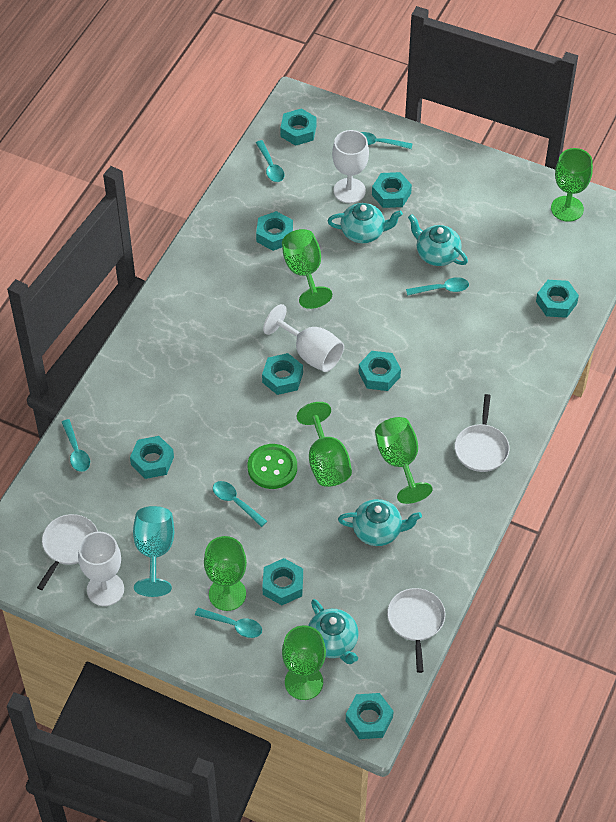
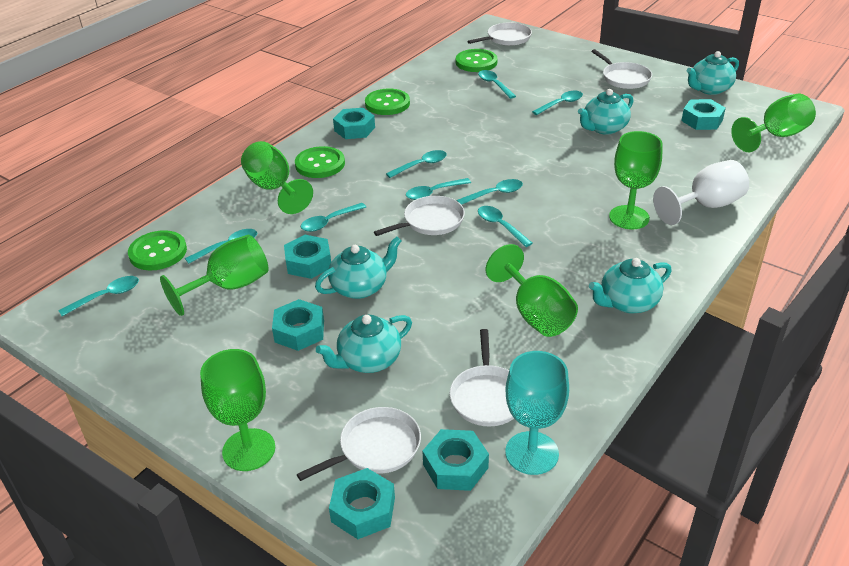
green button: [248,444,297,489] = 1 -> [128,230,187,271] [295,146,345,178] [365,89,410,115] [456,49,497,72] = 4
turquoise nut: [130,436,174,479] [256,211,293,251] [262,353,303,395] [262,558,303,605] [280,108,316,146] [346,693,394,739] [359,351,401,391] [372,172,412,208] [536,280,579,318] = 9 -> [272,299,324,351] [284,235,331,279] [329,468,395,539] [333,108,375,139] [423,429,489,491] [681,99,726,130] = 6
turquoise spoon: [62,419,90,472] [195,608,262,638] [213,481,267,527] [256,140,285,182] [361,132,412,149] [406,277,469,296] = 6 -> [58,276,139,316] [185,229,257,264] [301,203,366,232] [386,150,447,178] [406,178,471,200] [456,179,523,205] [478,70,516,99] [478,206,533,247] [532,91,583,115] = 9
turquoise teapot: [308,599,358,664] [328,203,403,243] [338,499,422,546] [408,214,468,266] = 4 -> [315,237,402,299] [316,314,412,373] [578,89,634,135] [589,258,672,314] [687,51,739,95] = 5
white goblet: [78,532,124,606] [263,304,344,372] [332,130,369,203] = 3 -> [653,160,749,225] = 1
white pan: [37,514,98,590] [387,588,445,673] [455,394,509,472] = 3 -> [297,407,421,481] [374,196,465,236] [449,329,514,427] [468,22,532,46] [591,49,652,89] = 5

